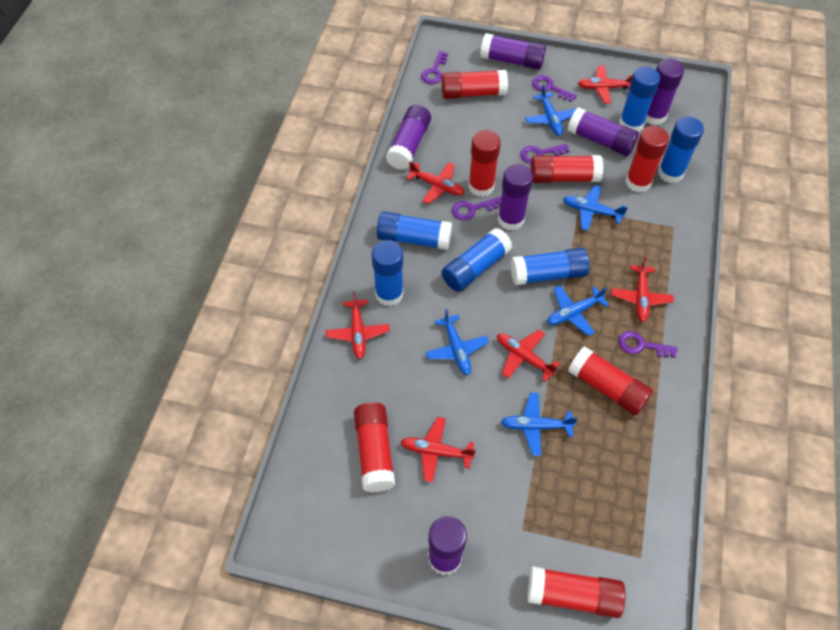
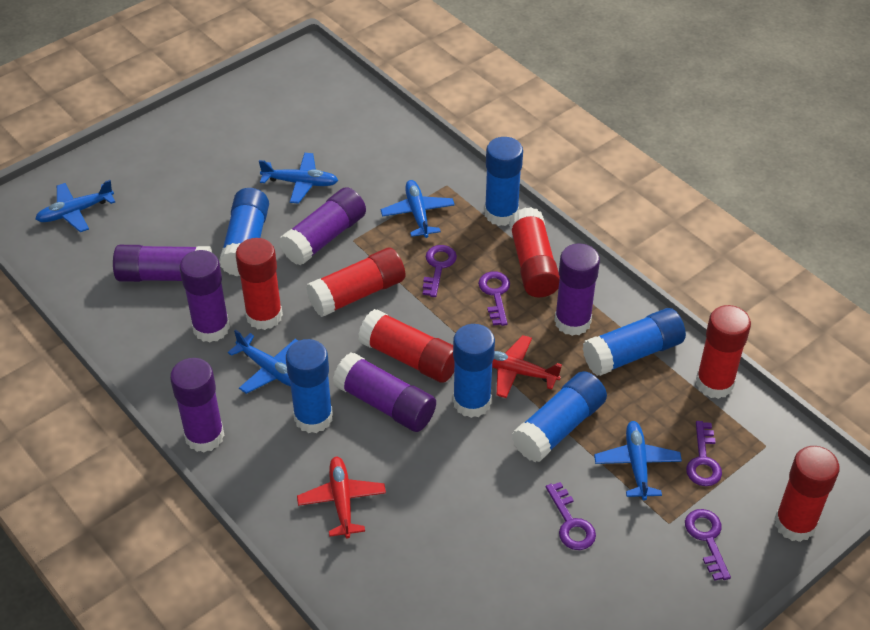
red glue stick: [354,402,395,492] [442,70,508,99] [468,130,501,197] [527,566,626,618] [530,155,603,183] [568,346,653,415] [625,126,669,192] = 7 -> [236,238,283,330] [306,248,405,317] [358,309,454,383] [509,207,560,298] [696,305,751,399] [774,446,840,542] = 6
red plane: [326,291,390,359] [401,417,476,482] [406,161,465,204] [497,330,560,382] [578,66,633,104] [611,257,674,322] = 6 -> [297,457,386,538] [492,335,562,398] = 2

